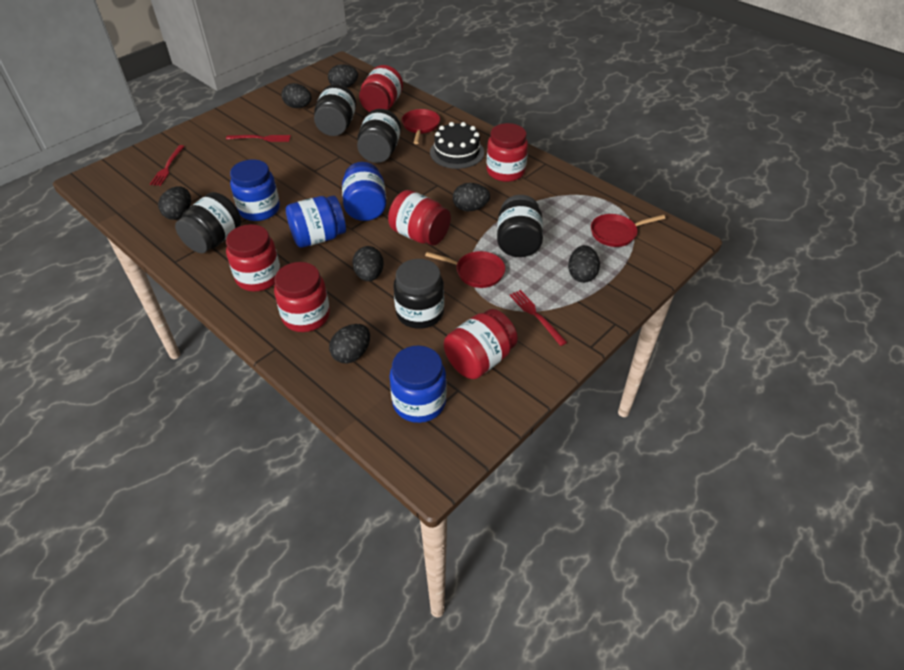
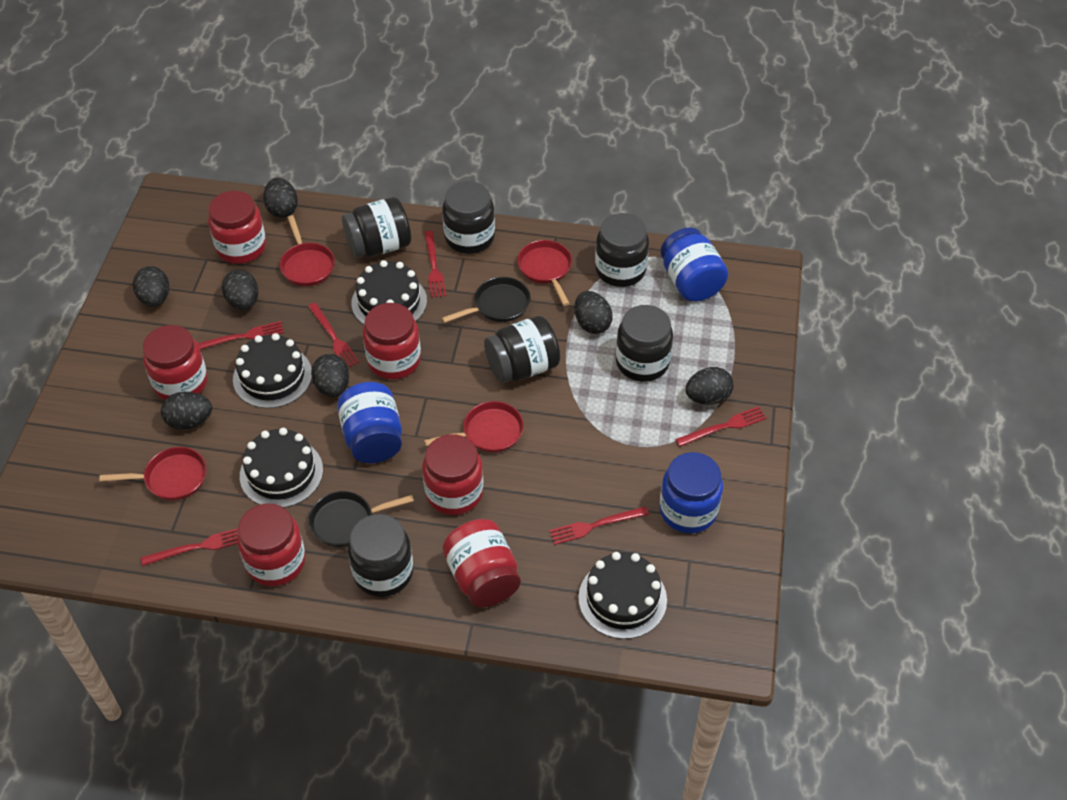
black cake: [430,122,484,169] = 1 -> [233,333,312,408] [240,428,323,508] [351,260,427,325] [578,552,667,639] = 4
black jar: [175,192,241,253] [314,84,356,136] [357,109,401,163] [394,259,444,329] [497,195,543,257] = 5 -> [342,197,411,258] [348,514,413,597] [443,181,495,254] [484,316,560,383] [595,213,649,287] [616,305,673,382] = 6
black pan: none = 0 -> [309,491,414,547] [442,277,531,323] = 2
blue jar: [230,159,280,221] [286,195,346,248] [342,162,386,221] [389,346,447,423] = 4 -> [337,382,402,463] [659,452,723,534] [660,227,728,301] = 3
red fork: [150,145,185,186] [226,135,291,142] [509,290,567,346] = 3 -> [141,528,238,566] [198,321,284,350] [308,303,360,367] [424,231,446,298] [549,506,649,545] [675,406,766,447] = 6
red pan: [402,109,440,144] [425,251,505,288] [591,214,665,247] = 3 -> [99,447,207,501] [280,215,335,286] [424,401,524,453] [517,240,572,306] = 4

